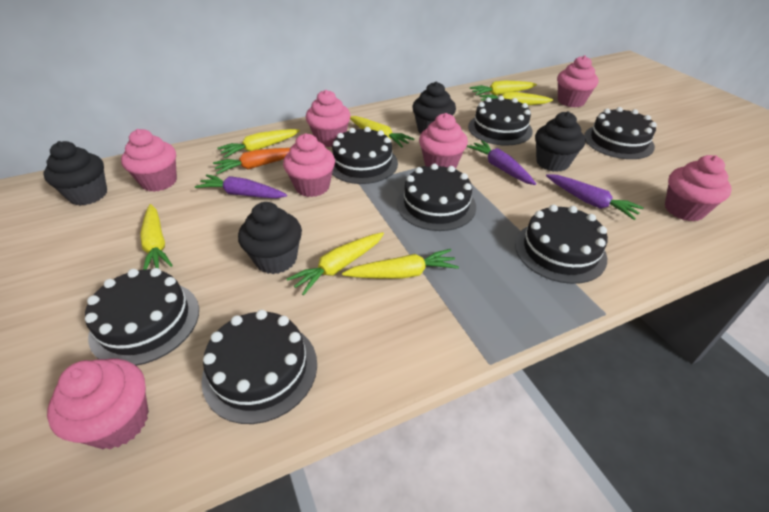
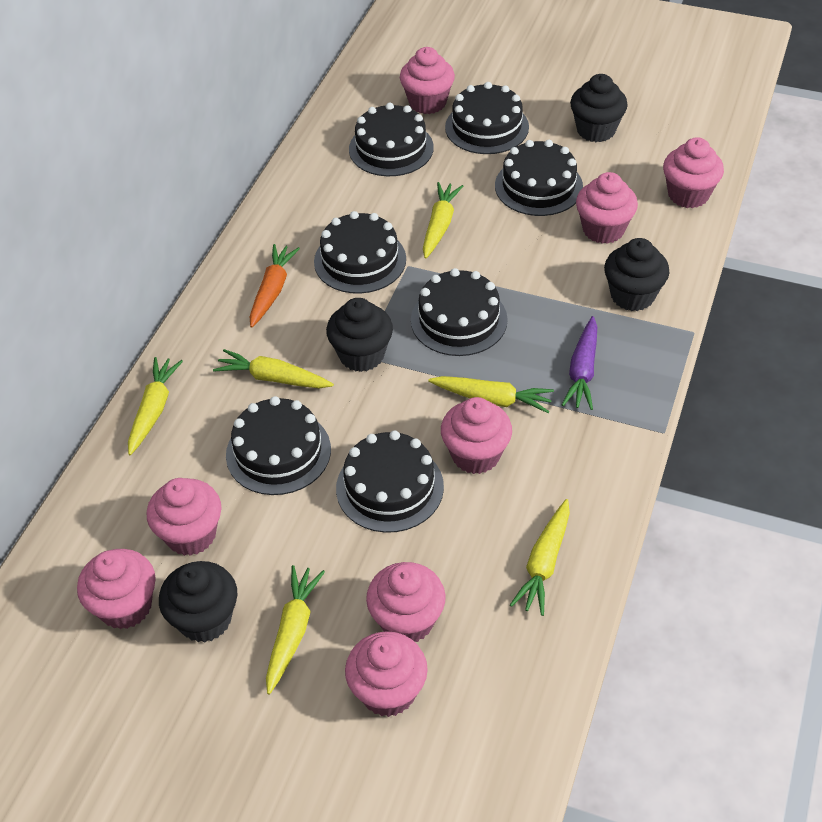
pink cupcake: [47,359,149,449] [121,129,177,192] [283,134,335,197] [306,90,350,147] [419,113,468,169] [557,55,599,107] [665,155,732,221] = 7 -> [77,549,156,629] [147,478,221,556] [345,631,428,717] [366,562,446,642] [400,47,455,114] [441,397,512,474] [576,172,638,244] [663,137,724,208] = 8
purple carrot: [195,174,287,198] [467,140,536,185] [546,174,644,220] = 3 -> [562,316,597,410] = 1
yellow carrot: [140,204,173,270] [217,129,300,158] [287,232,384,295] [342,249,459,279] [350,116,414,147] [470,80,537,96] [479,92,553,105] = 7 -> [128,357,183,455] [213,349,334,388] [266,565,325,695] [423,182,463,259] [428,376,554,413] [510,499,570,616] = 6

